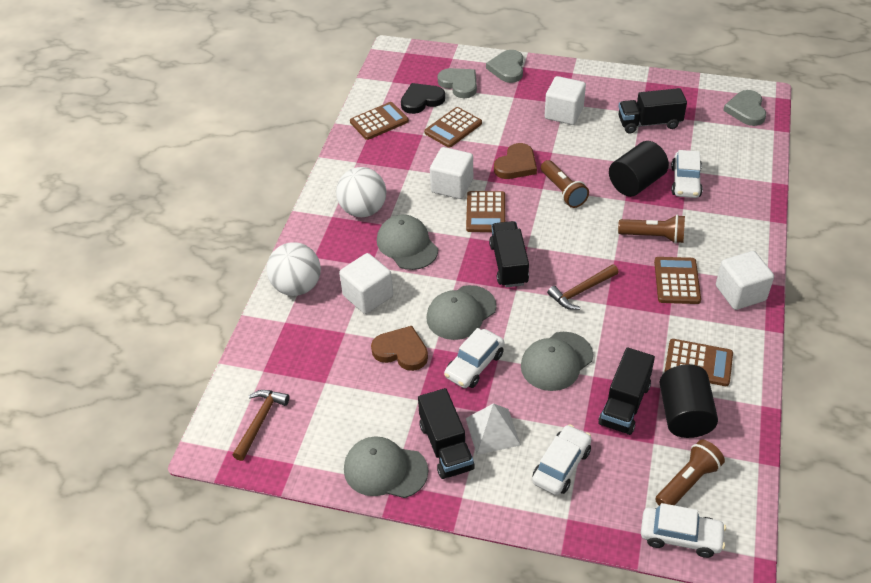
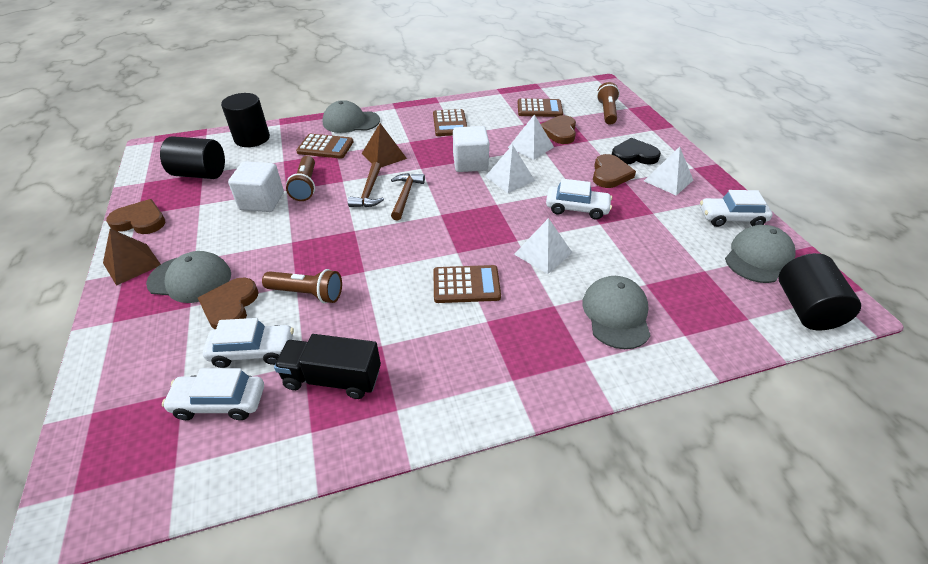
black cylinder: [609,141,669,197] [660,365,718,438] = 2 -> [160,136,225,179] [221,93,270,147] [778,253,861,331] = 3
black truck: [418,388,475,479] [489,221,529,287] [598,347,655,435] [618,88,687,134] = 4 -> [274,334,381,399] = 1
brown calculator: [350,102,409,140] [424,107,482,148] [466,191,505,232] [654,257,701,304] [665,339,733,386] = 5 -> [296,134,353,159] [433,109,467,136] [433,265,501,303] [518,98,563,117] = 4
brown heart: [371,326,428,371] [494,143,537,179] = 2 -> [106,199,165,234] [198,278,259,329] [541,115,576,144] [593,154,636,188] = 4
brown pyramid: none = 0 -> [103,229,161,286] [362,123,407,167] = 2
grey heart: [438,68,477,98] [486,50,523,83] [723,90,766,126] = 3 -> none = 0
white ball: [267,242,321,296] [336,167,386,217] = 2 -> none = 0
white cube: [339,253,393,314] [430,147,473,199] [545,76,586,125] [716,251,774,310] = 4 -> [228,161,284,212] [453,126,489,172] = 2
white pyramid: [466,403,521,455] = 1 -> [485,145,535,193] [508,114,554,160] [514,218,572,274] [644,147,693,196] = 4

